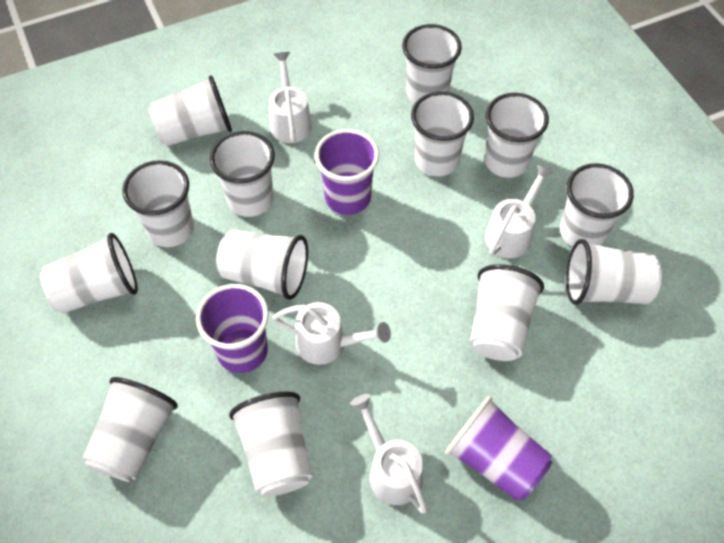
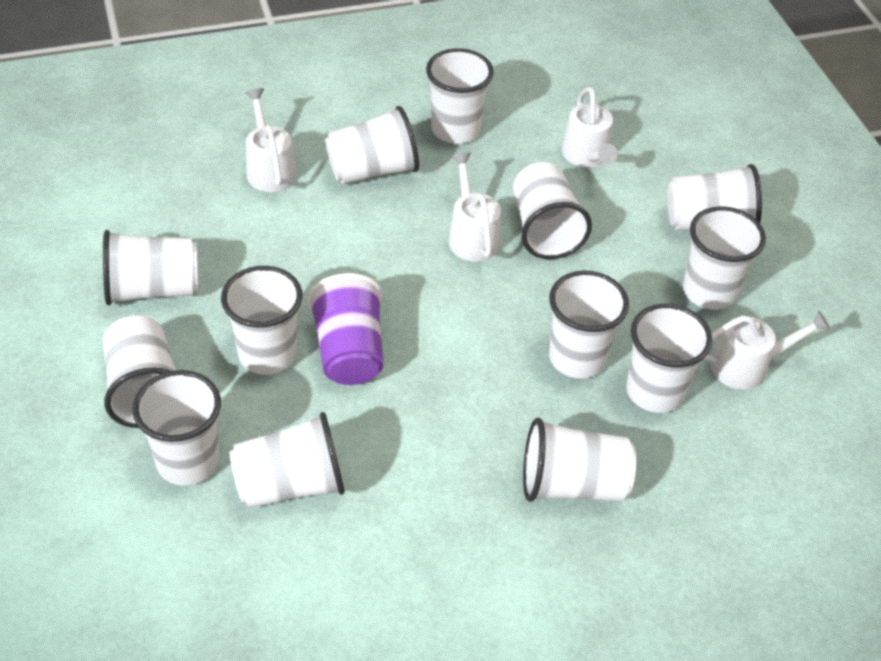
purple cup: [196,284,269,373] [315,129,379,215] [445,396,553,501] = 3 -> [307,273,384,385] = 1

